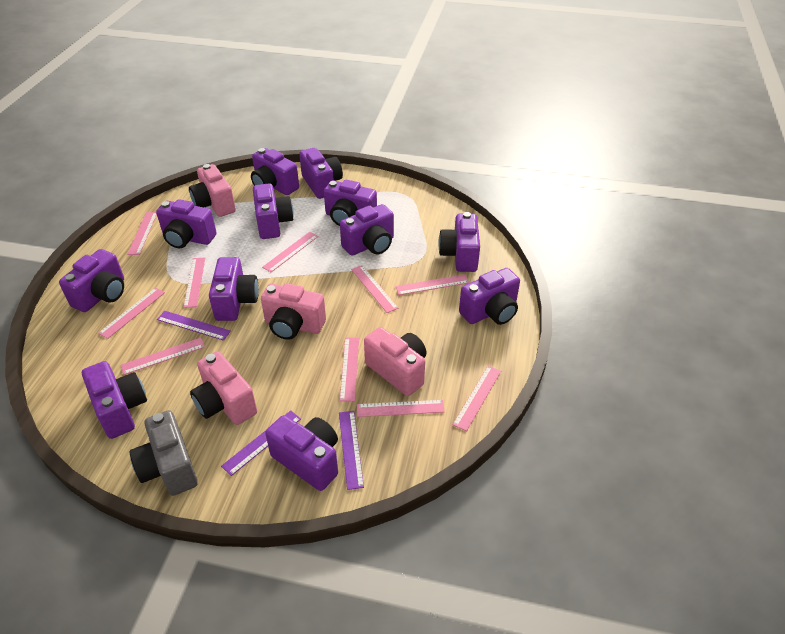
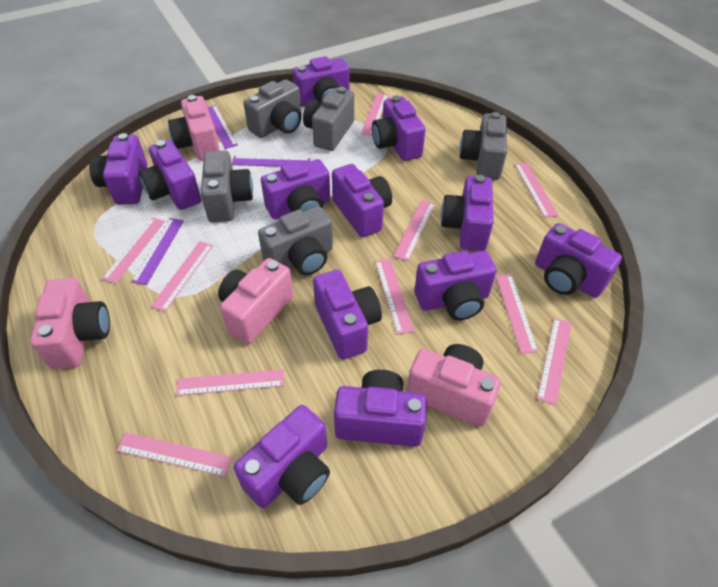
grey camera: [130,410,198,496] = 1 -> [201,151,253,222] [243,79,302,138] [258,206,333,275] [303,87,354,151] [460,112,507,180] = 5

